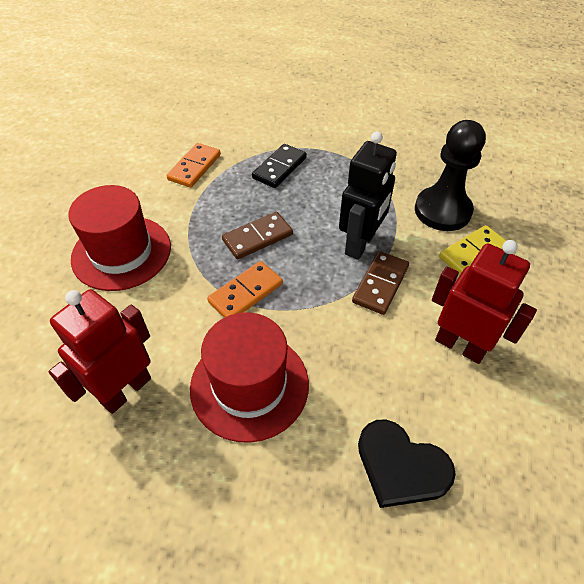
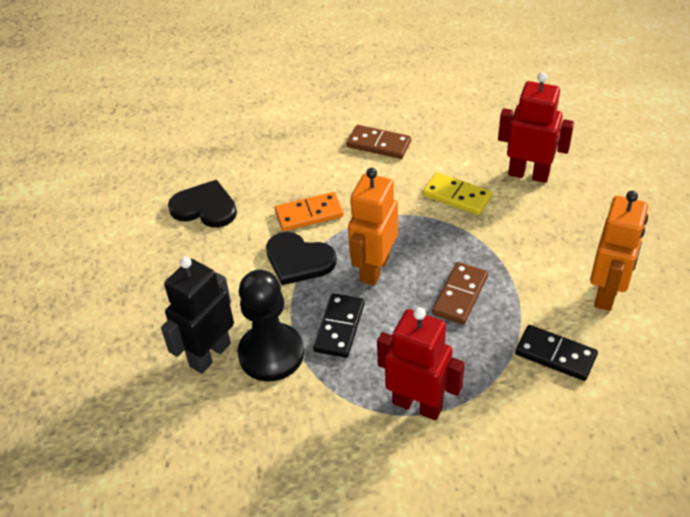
black domino: [252,144,307,188] = 1 -> [313,293,365,358] [515,325,598,381] = 2
black heart: [358,419,456,508] = 1 -> [168,180,237,228] [266,232,337,285] = 2
orange domino: [166,143,221,188] [207,261,283,318] = 2 -> [275,192,344,231] = 1
orange robot: none = 0 -> [348,168,398,286] [590,191,648,311] = 2
red hat: [68,185,171,291] [190,312,309,443] = 2 -> none = 0

